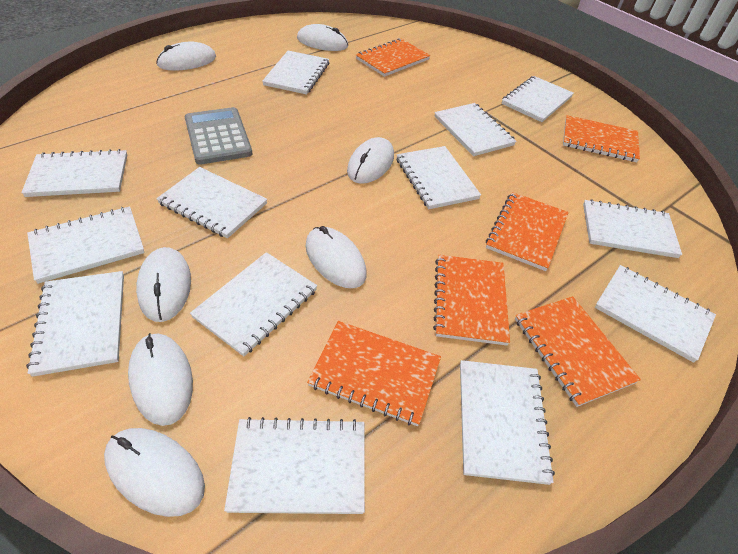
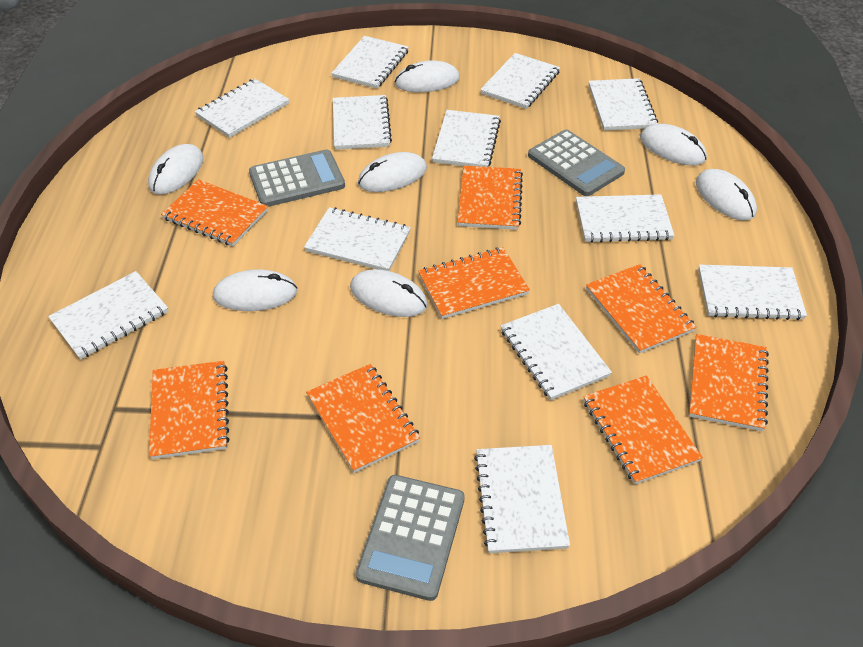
grey calculator: [185,107,252,165] = 1 -> [249,149,345,207] [356,475,465,601] [528,129,625,196] = 3
orange notebook: [307,321,441,426] [356,38,430,77] [433,255,510,345] [486,192,569,271] [515,296,641,407] [563,115,640,162] = 6 -> [149,361,229,459] [161,179,268,246] [306,364,420,473] [418,247,530,319] [458,166,523,230] [583,375,703,484] [586,264,696,354] [689,334,769,431] = 8
white notebook: [21,149,127,197] [26,271,124,377] [27,206,145,284] [156,167,267,239] [190,252,317,356] [224,417,365,514] [262,51,329,95] [397,146,481,209] [434,103,517,156] [460,360,555,485] [501,76,574,122] [583,199,682,258] [595,265,716,363] = 13 -> [48,271,169,360] [195,79,289,138] [304,207,411,271] [331,36,409,89] [333,95,392,150] [432,110,501,167] [474,445,570,553] [480,53,560,109] [501,304,612,400] [576,194,674,243] [589,78,658,131] [698,264,807,320] = 12

